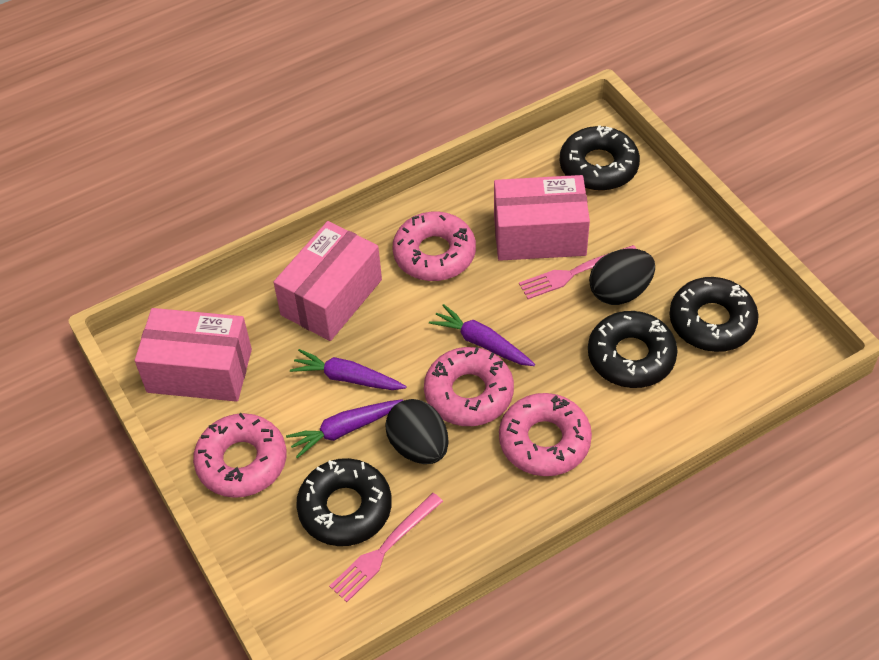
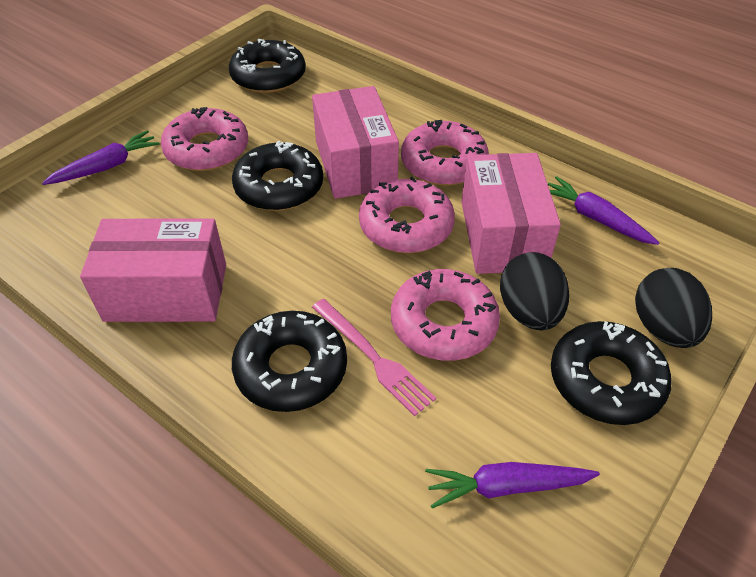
pink fork: [329,493,443,602] [519,245,637,299] = 2 -> [312,299,436,416] = 1

